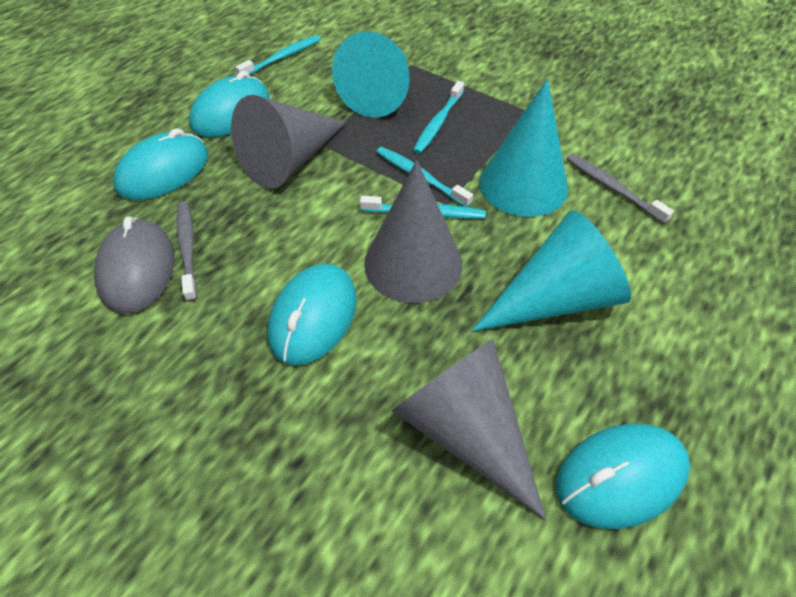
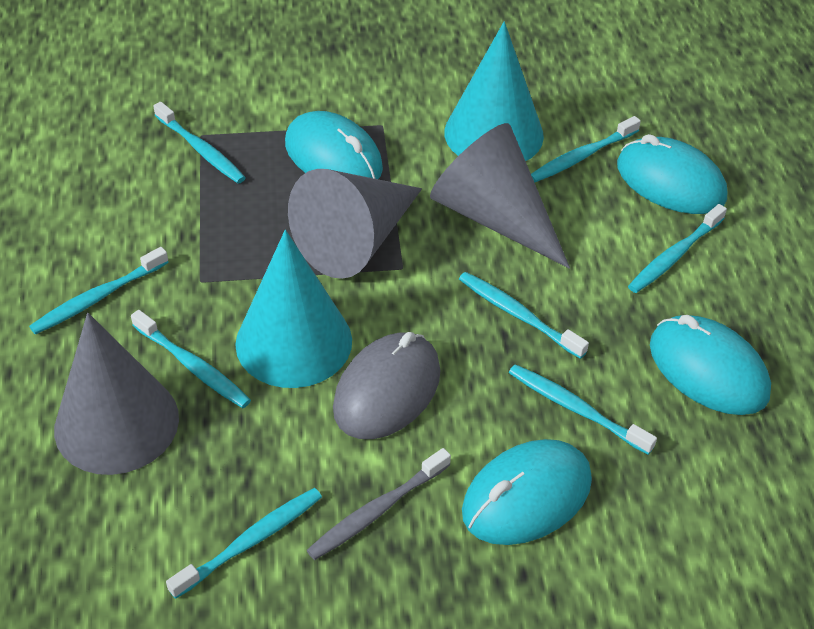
grey toothbrush: [177,201,197,302] [567,154,674,224] = 2 -> [307,448,451,560] = 1
turquoise cone: [332,31,410,118] [471,210,631,331] [479,79,568,217] = 3 -> [235,230,352,388] [444,21,544,161] = 2
turquoise toothbrush: [235,35,321,75] [360,196,486,219] [376,147,473,207] [413,81,464,154] = 4 -> [29,247,169,335] [131,310,251,408] [154,102,246,184] [166,488,322,599] [459,272,589,359] [509,364,657,455] [531,116,641,182] [628,204,727,293] = 8

